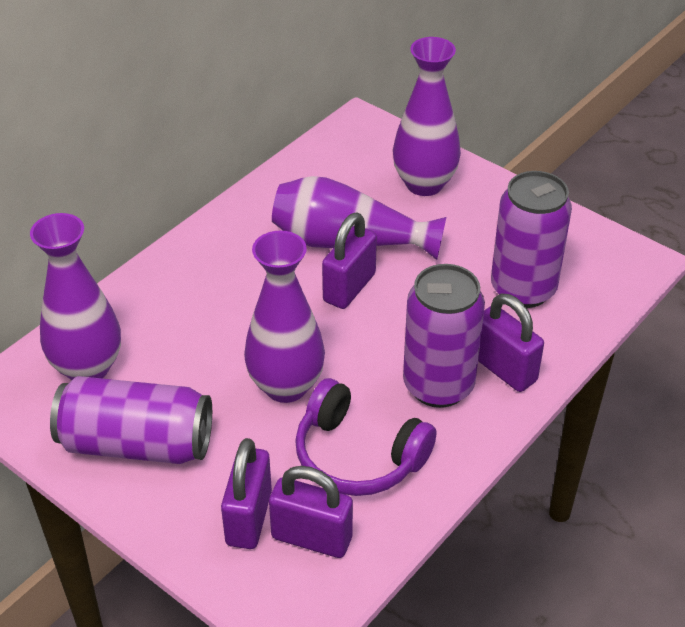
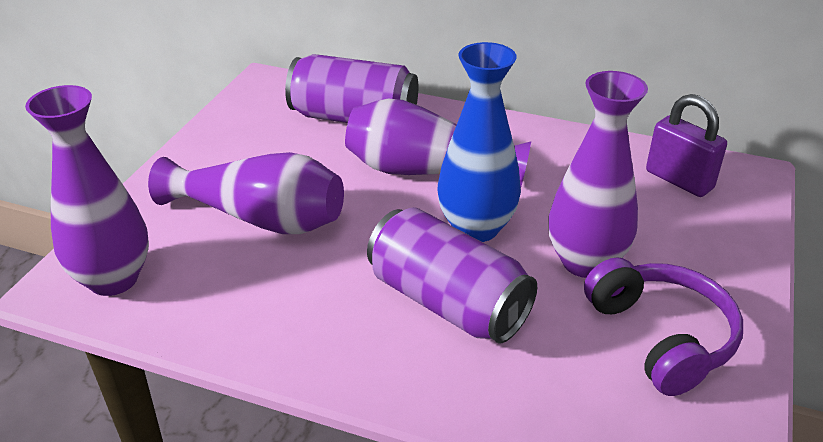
blue vase: none = 0 -> [437,42,521,242] = 1
purple can: [50,376,212,464] [403,264,485,408] [491,171,572,308] = 3 -> [285,54,418,123] [367,207,537,343] = 2
purple padlock: [221,438,272,549] [269,466,353,558] [322,212,377,309] [478,294,544,392] = 4 -> [646,94,727,197] = 1

